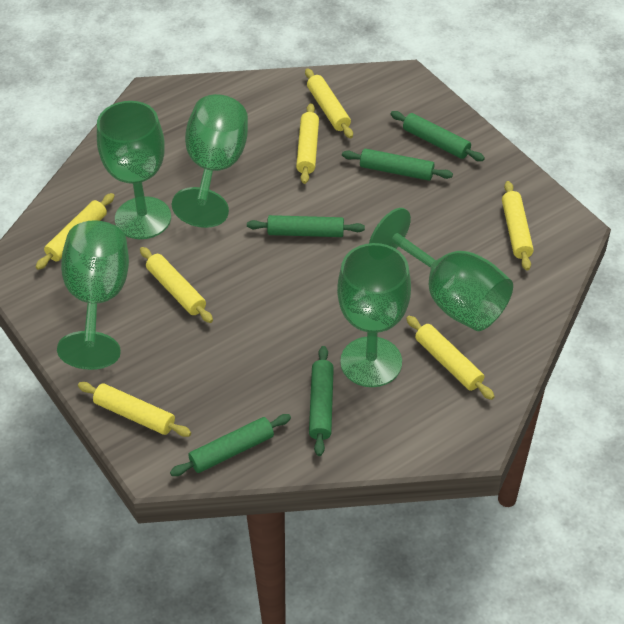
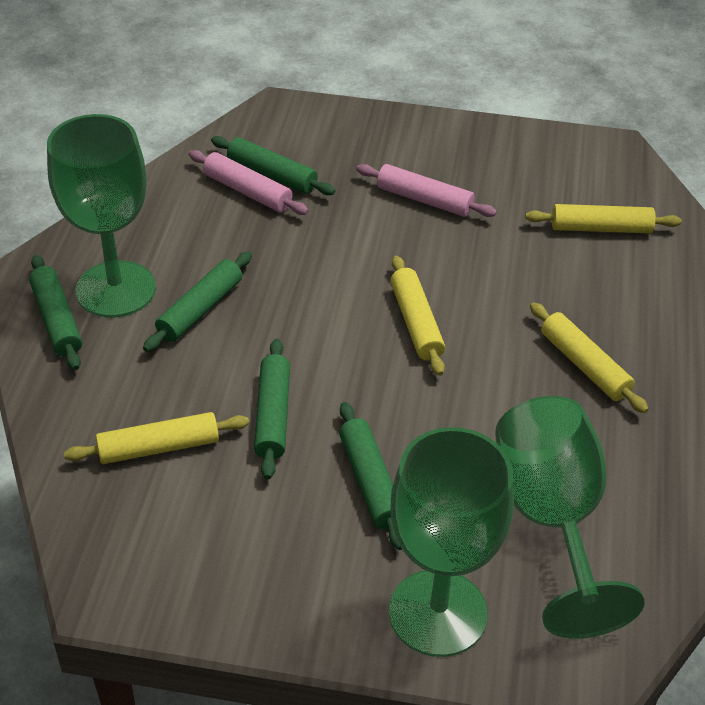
green goblet: [57,220,129,370] [97,101,171,239] [172,94,248,228] [337,243,411,387] [369,208,513,331] = 5 -> [47,114,156,318] [389,427,514,657] [495,396,645,638] = 3
pink rolling pin: none = 0 -> [189,150,309,215] [356,164,497,217] = 2
yellow rolling pin: [36,193,114,270] [78,382,191,437] [140,247,213,323] [296,103,319,184] [305,68,353,139] [406,316,495,400] [502,181,534,271] = 7 -> [64,412,249,464] [390,256,445,376] [525,204,682,233] [530,302,649,413] = 4

